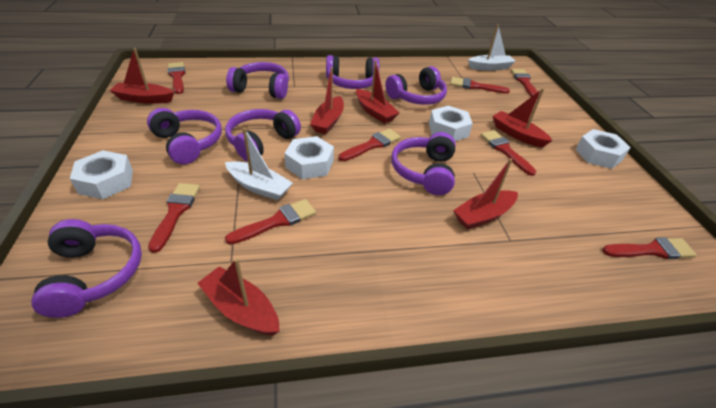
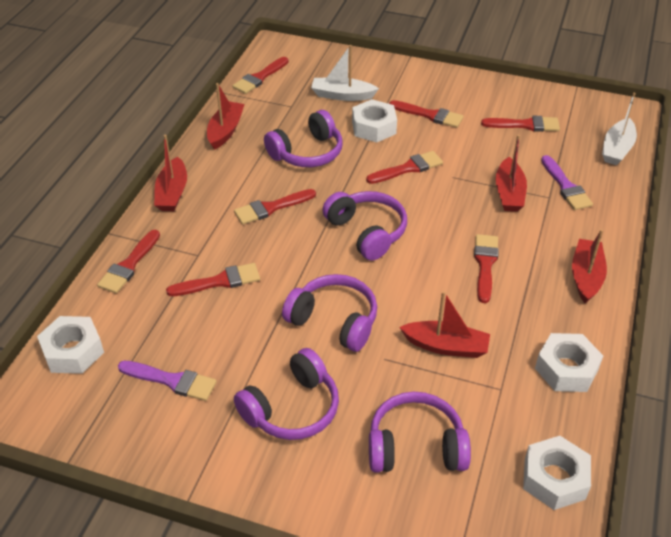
purple brush: none = 0 -> [118,361,217,401] [541,155,593,210] = 2
purple headphones: [31,219,142,318] [147,108,222,164] [225,109,301,162] [226,62,289,99] [326,55,380,89] [385,66,447,105] [391,132,456,195] = 7 -> [234,348,339,440] [264,110,343,167] [282,274,377,352] [322,191,407,261] [369,392,471,472] = 5
red boat: [110,48,174,104] [197,258,280,335] [310,67,344,134] [356,60,399,124] [453,158,518,229] [492,88,553,147] = 6 -> [154,135,187,211] [207,83,244,150] [399,291,490,358] [496,135,527,212] [572,229,607,303] = 5

